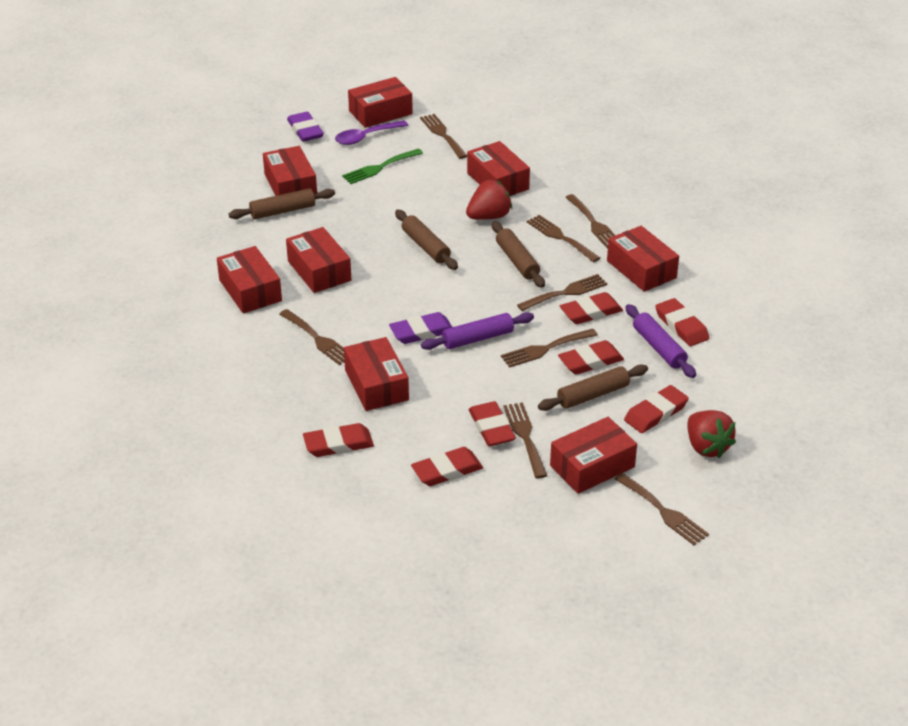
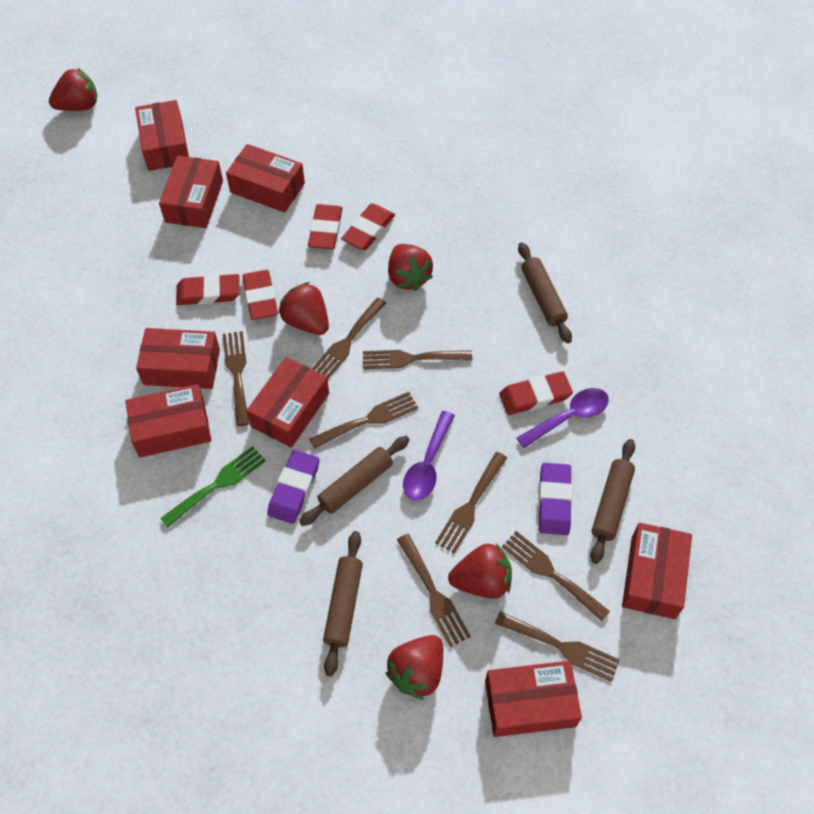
purple rolling pin: [421,312,534,350] [625,304,696,378] = 2 -> none = 0
purple spoon: [335,120,408,145] = 1 -> [403,411,455,500] [517,388,609,448] = 2
red eraser: [303,423,374,457] [411,447,483,486] [469,401,516,446] [558,340,624,375] [560,292,623,324] [624,385,689,433] [655,298,709,346] = 7 -> [176,274,240,305] [243,270,278,320] [308,204,343,249] [341,203,395,250] [499,371,573,415] = 5
red strawberry: [466,180,512,220] [687,410,736,458] = 2 -> [49,68,97,111] [279,282,329,335] [385,635,443,700] [388,244,433,291] [448,543,512,599] = 5

